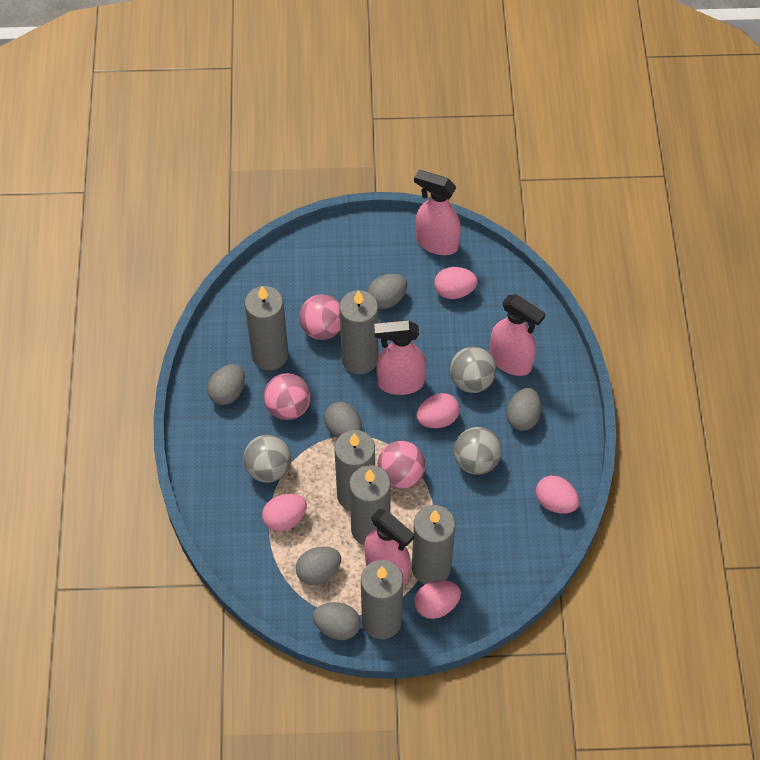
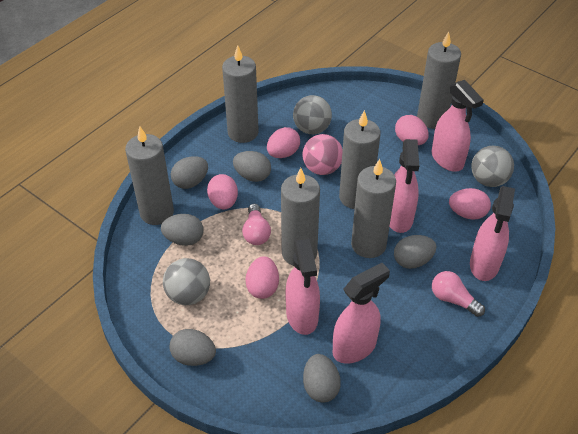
pink ball: [264,373,310,420] [299,294,340,340] [377,441,425,489] = 3 -> [303,134,343,175] = 1
pink light bulb: none = 0 -> [242,204,271,245] [432,271,485,317] = 2
pink spray bottle: [364,509,415,586] [374,320,426,395] [414,170,461,255] [490,295,546,376] = 4 -> [285,237,320,335] [333,263,390,364] [390,139,419,233] [432,80,484,172] [470,186,515,281] = 5

